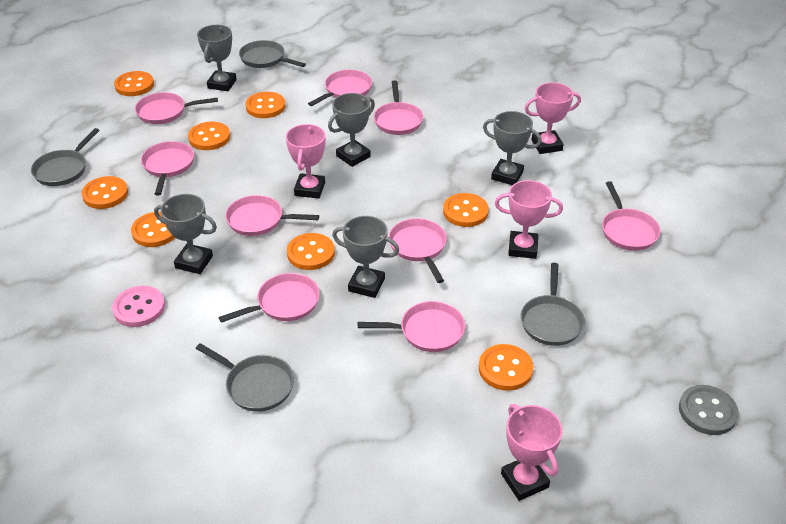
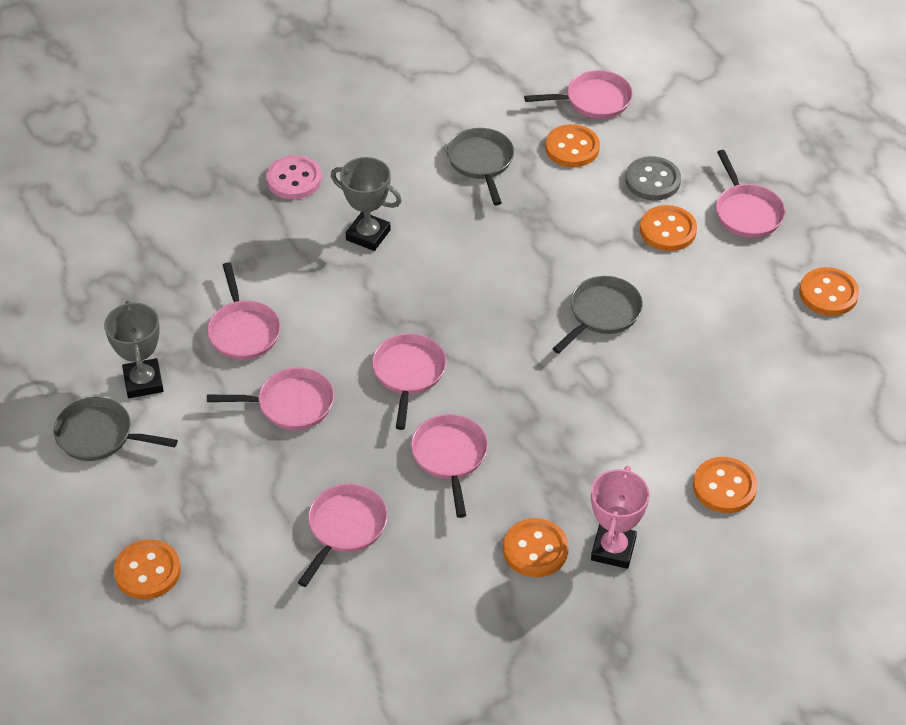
grey pan: [31,128,100,186] [196,343,294,412] [239,40,306,68] [521,263,585,346] = 4 -> [53,397,178,461] [447,128,514,205] [552,276,643,353] = 3
grey trophy: [154,194,217,274] [197,25,237,91] [328,93,375,167] [332,216,399,298] [483,111,542,185] = 5 -> [104,300,164,398] [331,157,401,251] = 2
orange button: [82,176,128,209] [114,71,154,96] [131,212,175,247] [188,122,230,150] [245,92,285,118] [287,233,335,270] [443,193,489,227] [479,344,533,391] = 8 -> [114,539,181,599] [503,518,569,577] [545,124,600,167] [640,205,697,251] [693,457,758,513] [799,267,859,316] = 6
pink pan: [135,92,218,124] [141,141,194,196] [218,273,320,323] [225,195,319,236] [308,70,372,106] [358,301,465,352] [374,80,423,135] [388,218,447,283] [602,181,661,251] = 9 -> [207,262,281,360] [207,367,334,430] [298,484,388,587] [372,333,446,430] [411,414,488,518] [524,70,633,119] [716,150,785,238] = 7
pink trophy: [285,124,326,199] [495,180,563,259] [501,404,563,501] [524,83,581,154] = 4 -> [591,466,650,569] = 1

